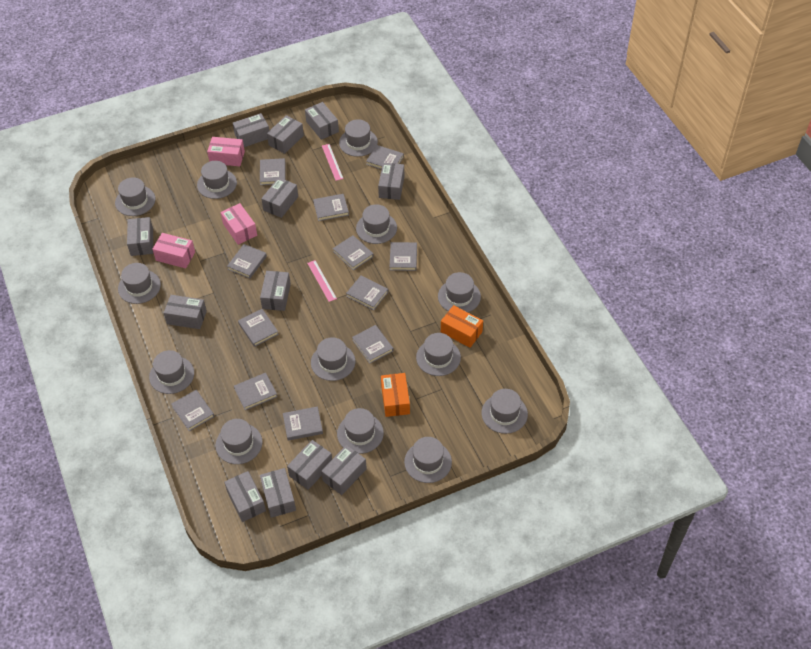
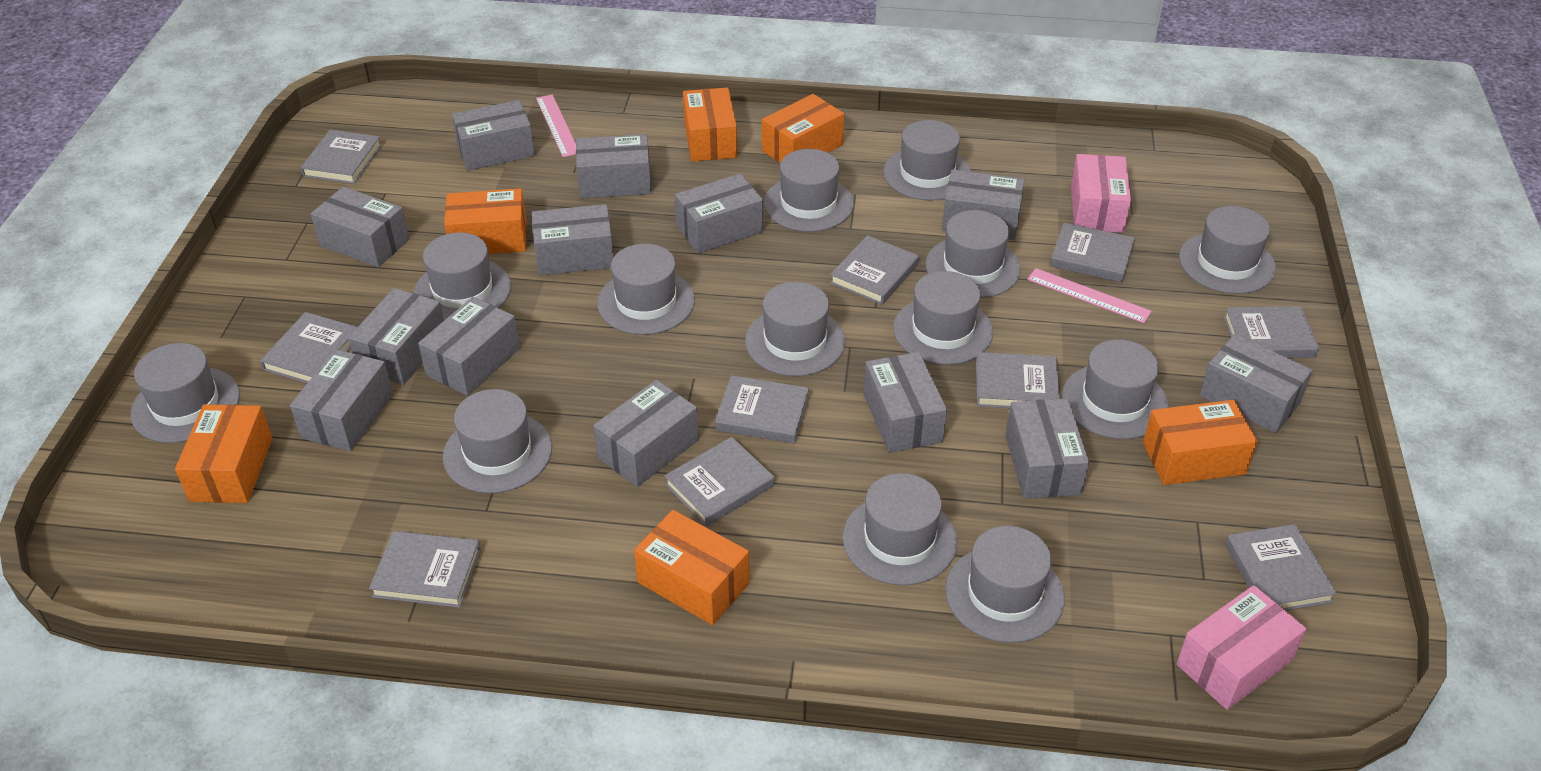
grey book: [171,390,214,431] [227,244,267,279] [234,373,277,410] [238,309,279,347] [260,158,286,185] [283,406,323,441] [313,194,349,221] [333,235,374,270] [346,275,388,310] [352,325,394,364] [366,145,404,170] [390,242,417,271] = 12 -> [260,312,357,383] [301,130,382,184] [369,531,481,608] [664,437,774,526] [715,375,809,443] [830,235,919,305] [976,352,1060,408] [1050,222,1135,282] [1223,306,1319,358] [1225,524,1337,611] = 10
grey box: [127,217,153,256] [164,295,207,329] [224,471,266,522] [233,113,269,147] [260,271,291,311] [260,468,296,518] [261,177,298,218] [267,115,304,154] [287,440,332,490] [305,102,339,140] [321,445,367,495] [378,163,404,200] = 12 -> [290,349,393,451] [311,187,409,267] [348,288,444,385] [418,297,520,396] [452,100,535,171] [532,204,614,275] [576,134,652,199] [593,380,699,487] [675,173,763,254] [864,352,947,453] [942,169,1025,240] [1005,399,1089,499] [1199,334,1312,433] = 13
orange box: [381,373,410,417] [441,305,483,348] = 2 -> [175,404,272,503] [444,188,527,254] [634,510,750,625] [683,87,737,161] [762,94,844,163] [1143,400,1258,485] = 6
pink box: [153,233,195,269] [207,137,245,166] [221,203,257,245] = 3 -> [1071,154,1131,233] [1176,585,1307,710] = 2

